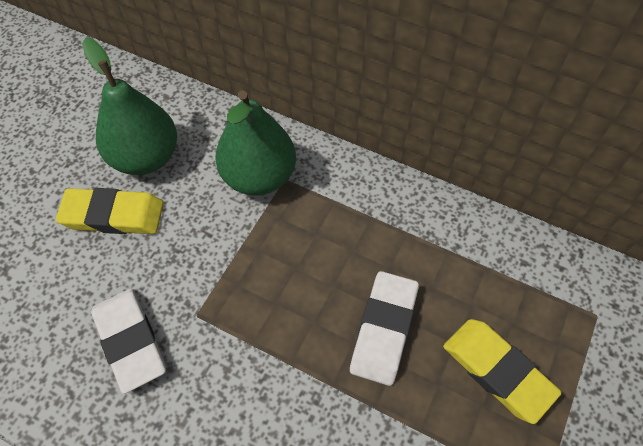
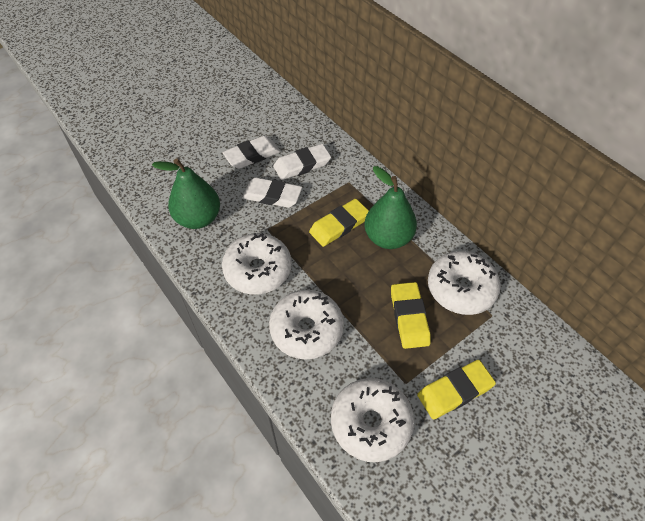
white donut: none = 0 -> [222,233,292,294] [269,290,344,360] [331,378,414,462] [428,251,501,315] = 4
white eraser: [91,289,166,394] [350,271,419,386] = 2 -> [222,136,281,169] [242,177,302,208] [273,144,331,180] = 3
yellow eraser: [56,188,164,234] [443,319,561,424] = 2 -> [309,199,369,247] [391,282,431,349] [417,360,496,419] = 3

